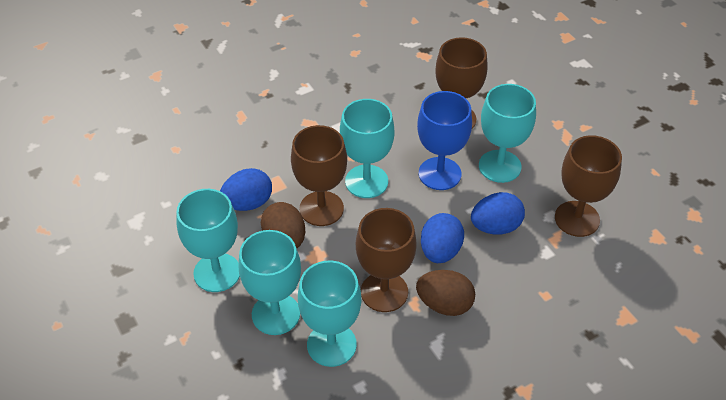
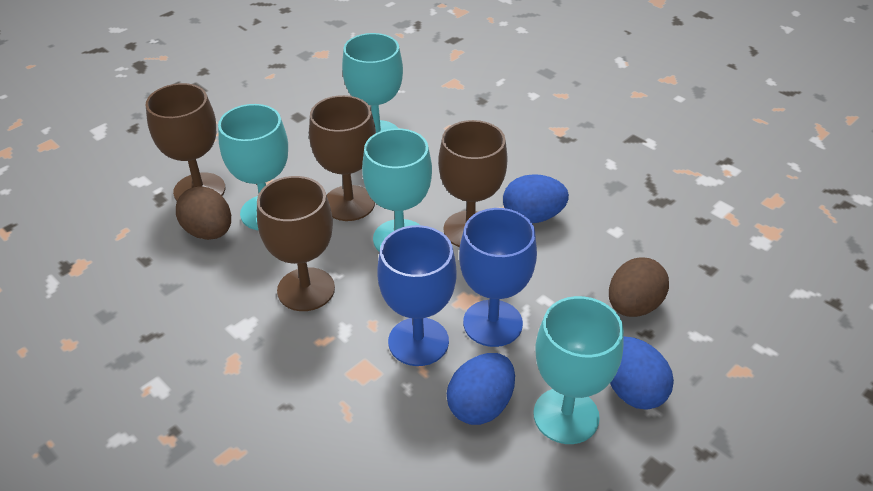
blue goblet: [417,91,472,190] = 1 -> [377,225,457,366] [459,208,537,347] = 2
turquoise goblet: [176,189,240,292] [238,230,301,335] [298,260,361,367] [340,99,394,198] [479,84,536,183] = 5 -> [218,104,288,230] [342,33,403,133] [362,128,432,252] [533,296,624,444] = 4

